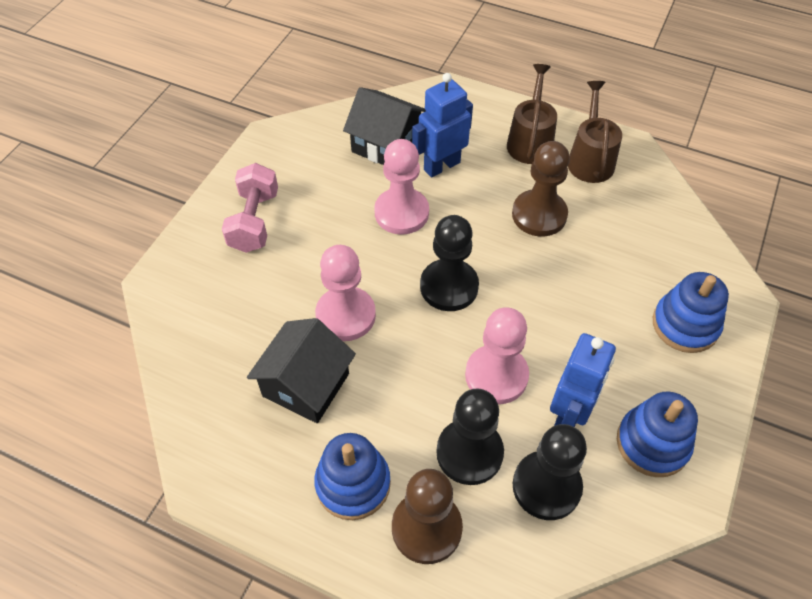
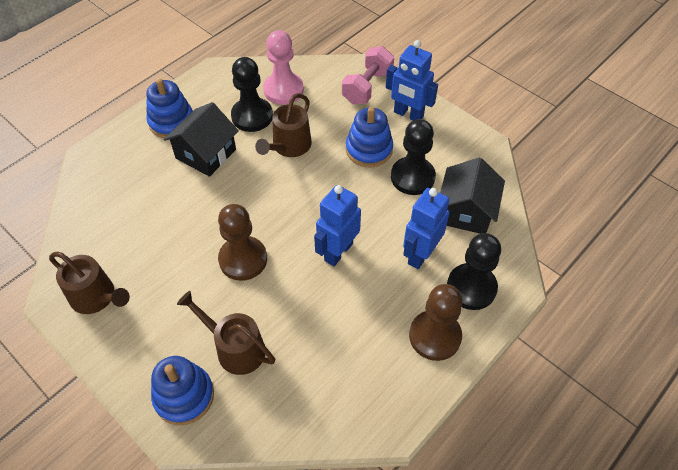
blue robot: [412,73,473,178] [550,333,616,427] = 2 -> [314,185,361,266] [386,40,438,121] [403,188,449,269] = 3
brown watering can: [507,64,557,164] [568,81,622,183] = 2 -> [49,252,130,314] [177,291,275,375] [255,93,312,157] = 3
pink pawn: [315,245,376,341] [374,139,429,235] [465,307,529,404] = 3 -> [263,30,304,105] = 1

